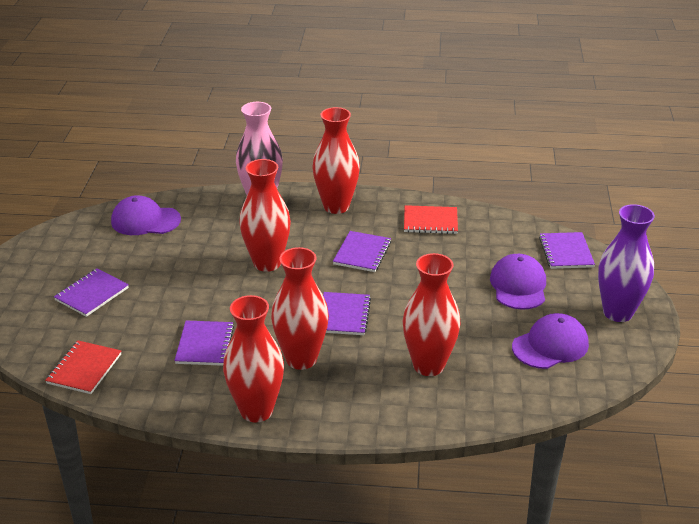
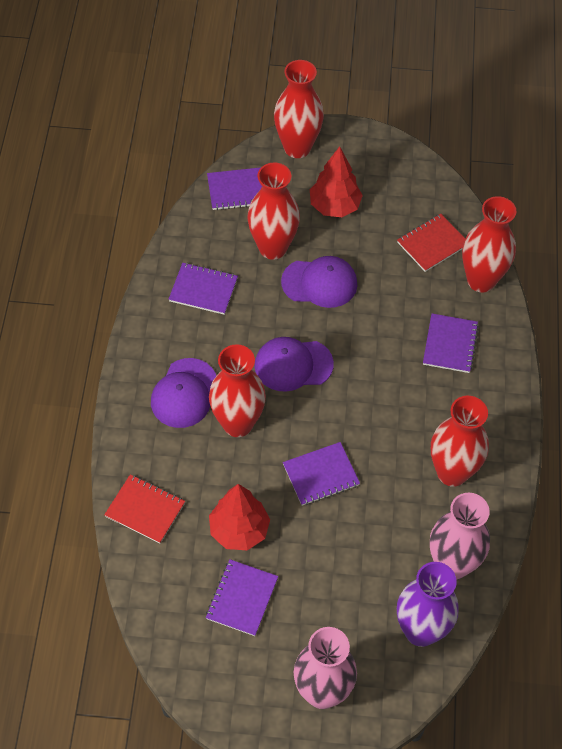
pink vase: [236,102,283,195] = 1 -> [294,627,357,709] [430,493,490,580] = 2
red tree: none = 0 -> [209,484,270,551] [310,146,363,217] = 2

